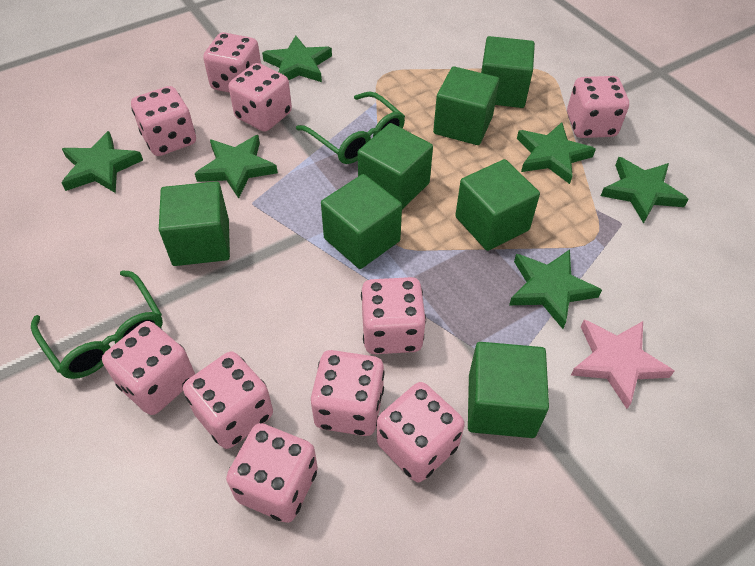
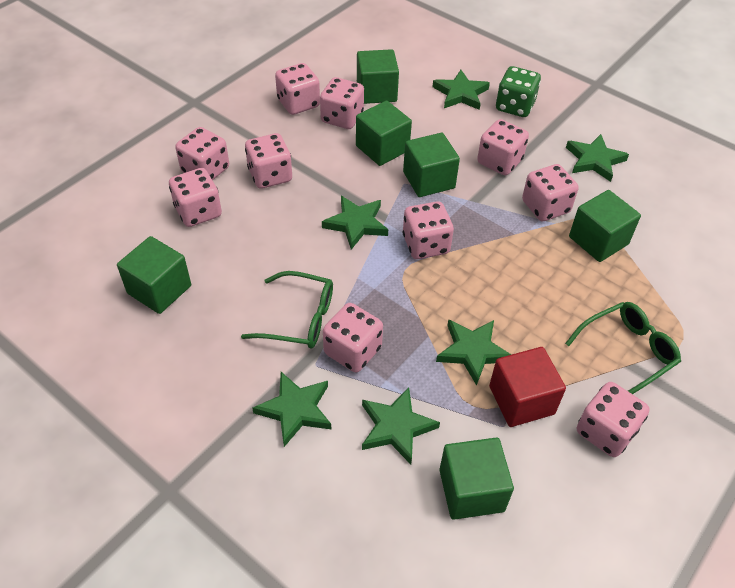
green cube: [159,181,230,266] [321,174,402,269] [358,123,433,209] [433,66,499,145] [455,159,540,251] [468,342,549,438] [481,36,535,108] = 7 -> [117,236,191,314] [356,101,412,166] [357,49,399,104] [403,133,460,197] [439,437,514,520] [569,190,641,262] = 6
green dice: none = 0 -> [496,66,541,117] = 1
pink star: [571,320,674,409] = 1 -> none = 0
red cube: none = 0 -> [489,347,566,427] = 1

